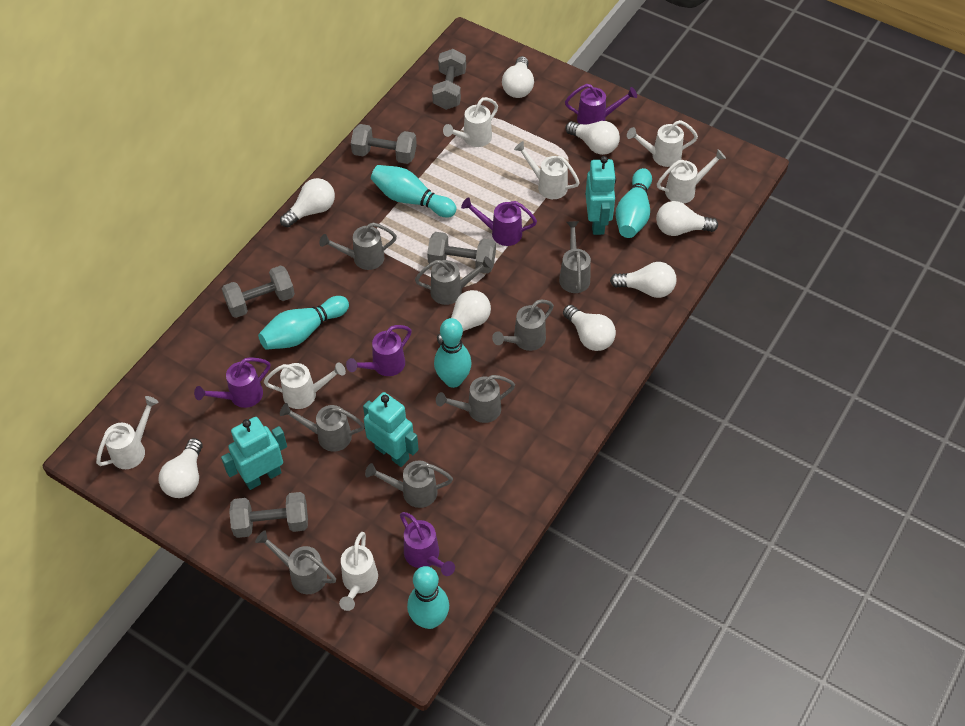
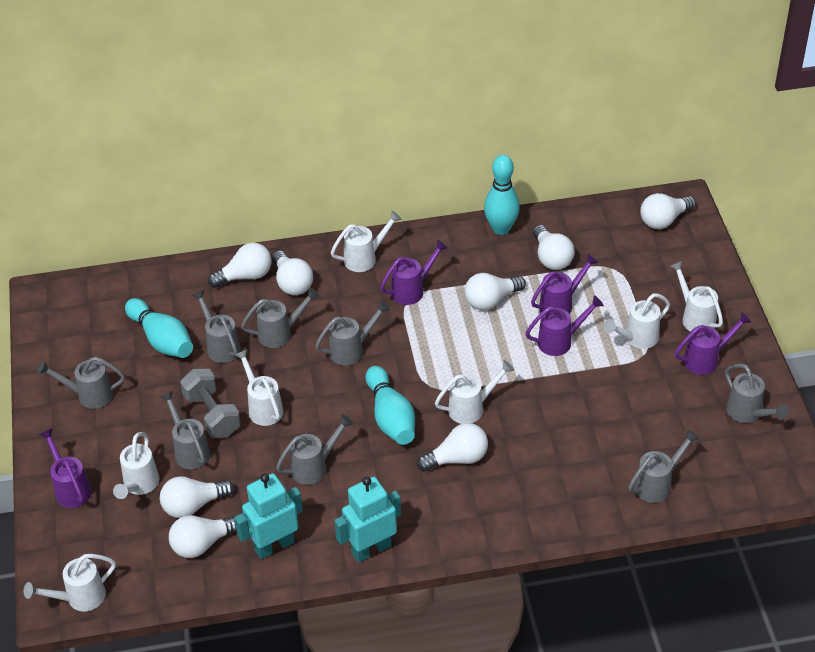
grey dumbbell: [222,265,295,318] [229,492,308,538] [351,124,417,164] [427,232,496,273] [432,49,466,110] = 5 -> [180,369,241,438] = 1
turquoise bowling pin: [258,296,349,350] [371,165,457,217] [407,566,449,629] [434,318,472,388] [616,168,652,238] = 5 -> [125,298,193,358] [365,366,415,445] [484,155,520,235] = 3
turquoise robot: [221,417,287,490] [363,392,419,467] [586,156,616,235] = 3 -> [234,473,303,559] [334,477,401,562] = 2

